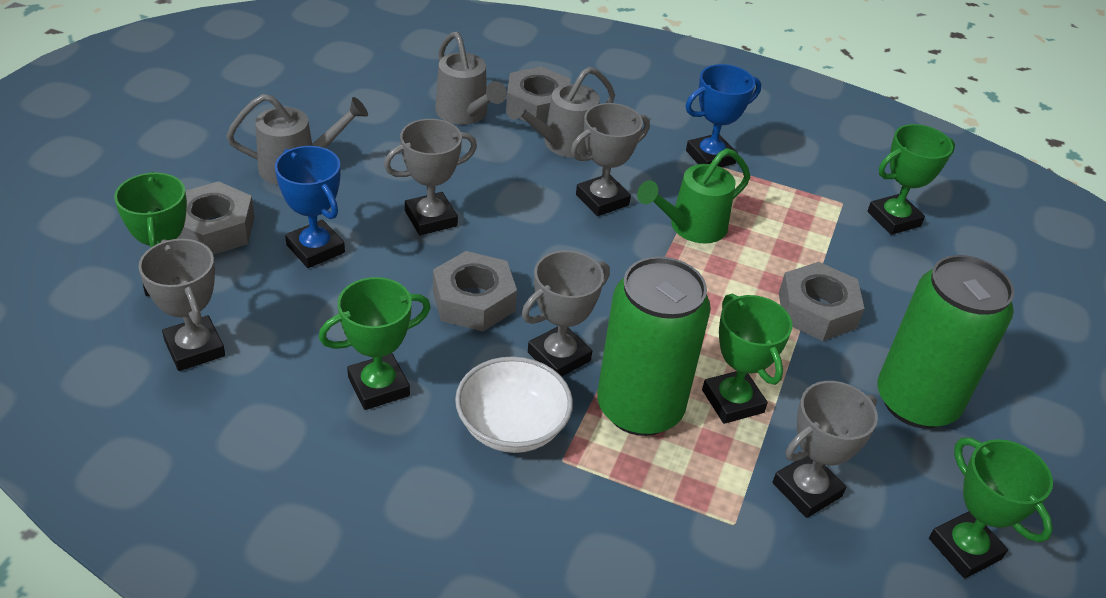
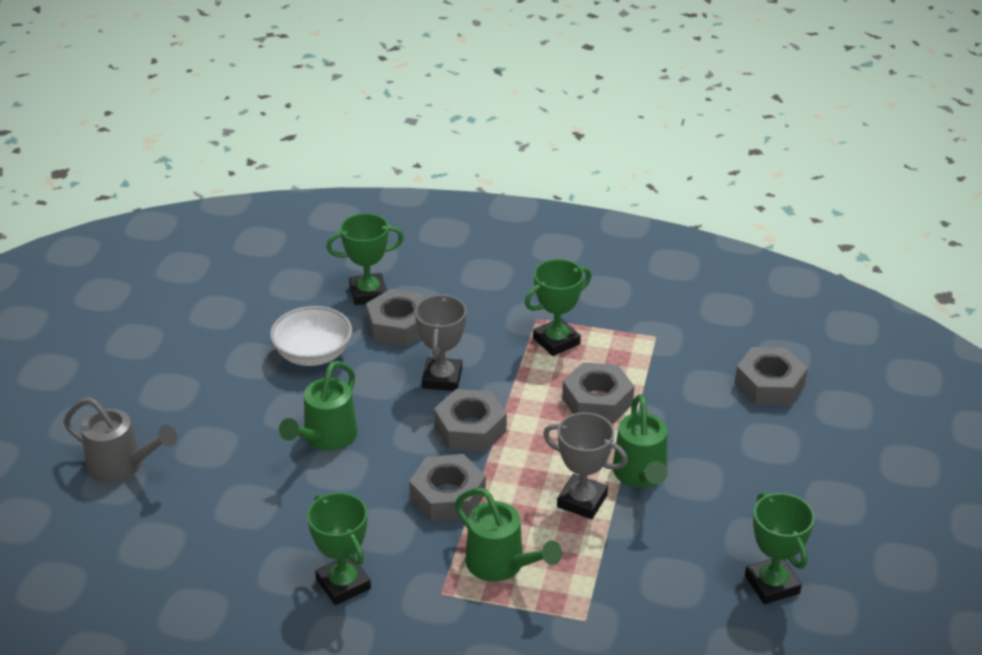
blue trophy: [275,146,345,268] [686,64,761,167] = 2 -> none = 0
green can: [597,257,711,436] [877,255,1015,429] = 2 -> none = 0
green trophy: [114,172,187,296] [319,277,431,410] [702,294,792,424] [867,124,955,235] [929,437,1053,579] = 5 -> [307,492,371,605] [326,213,404,305] [525,259,591,356] [745,492,815,604] = 4
green watering can: [637,148,750,244] = 1 -> [279,361,357,451] [455,488,562,582] [613,394,668,488] = 3
grey nut: [177,181,255,255] [433,251,517,331] [506,67,571,124] [779,262,865,341] = 4 -> [366,289,424,347] [409,454,486,522] [434,389,507,452] [562,362,634,423] [735,347,808,405] = 5
grey trophy: [138,239,225,371] [384,119,477,235] [522,250,610,376] [571,103,650,216] [773,381,878,518] = 5 -> [415,294,466,391] [543,412,628,519] = 2
grey watering can: [226,94,368,185] [435,32,507,125] [507,67,615,158] = 3 -> [64,397,177,483] = 1

